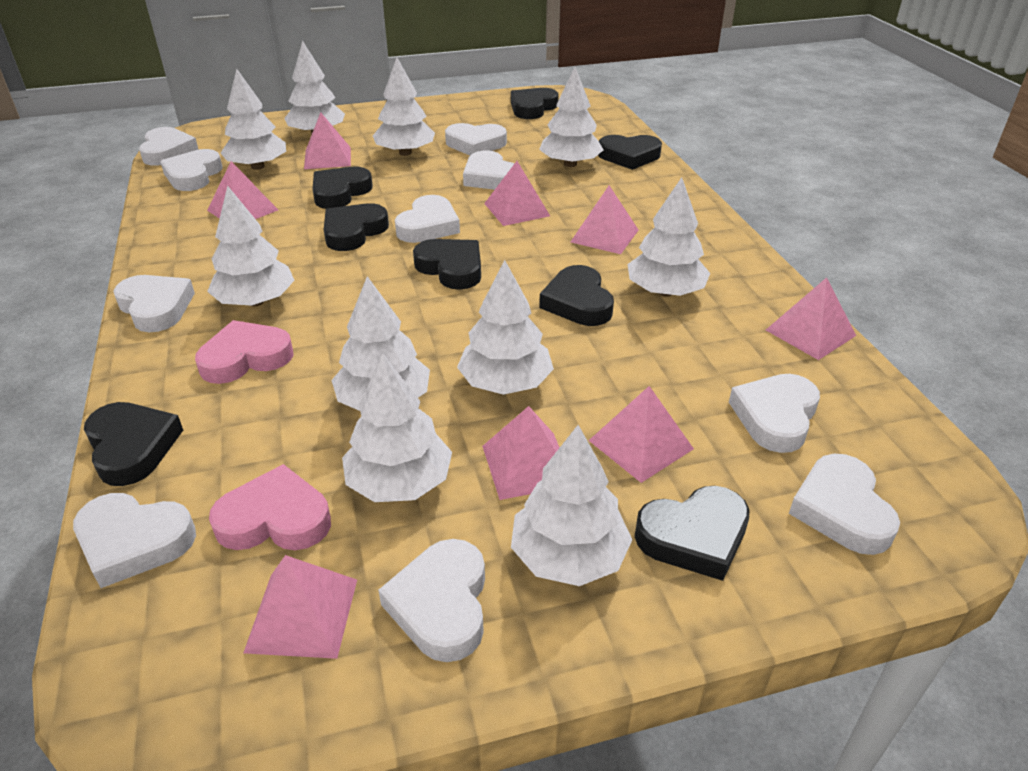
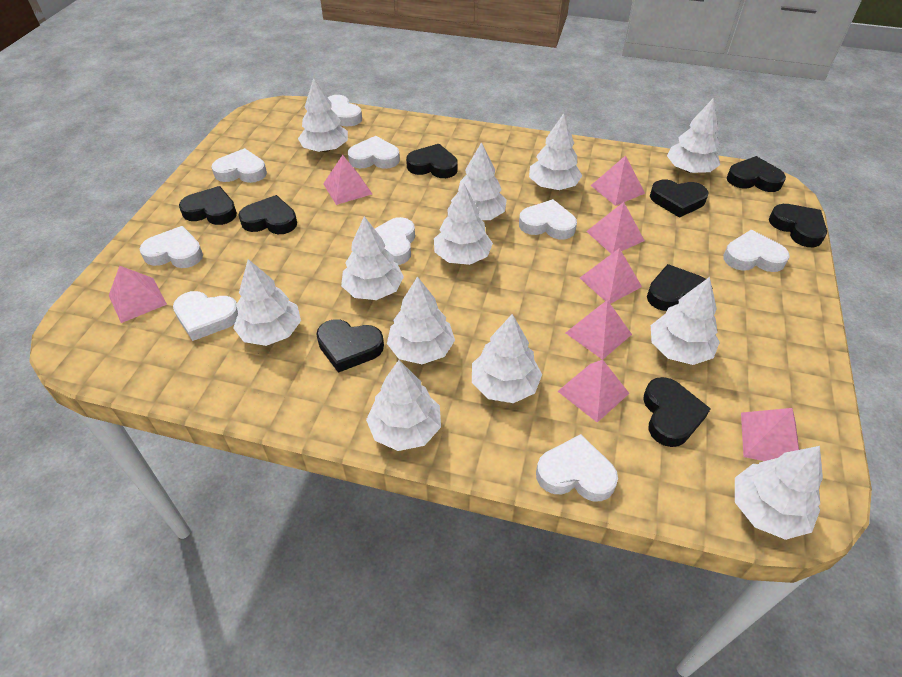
black heart: [84,402,183,486] [312,167,373,209] [324,203,389,251] [413,239,481,290] [511,88,559,119] [539,265,614,326] [598,135,662,170] [635,486,750,581] = 8 -> [179,186,237,225] [238,195,297,234] [316,319,384,373] [406,144,458,178] [643,377,711,447] [647,264,713,311] [650,179,709,218] [727,156,786,192] [769,204,827,247] = 9
pink heart: [195,320,294,384] [209,464,331,550] = 2 -> none = 0
white heart: [73,493,196,588] [114,275,195,332] [139,127,199,166] [160,149,223,191] [378,539,485,662] [395,195,460,243] [445,123,507,156] [463,150,515,190] [729,374,820,453] [789,454,900,555] = 10 -> [140,226,203,268] [173,291,238,341] [211,148,267,183] [328,95,362,126] [348,136,400,169] [375,217,415,265] [519,199,577,240] [536,434,618,501] [724,230,790,272] = 9
white tree: [207,186,295,306] [220,69,286,170] [284,41,345,135] [331,276,430,411] [342,353,452,502] [373,57,435,156] [457,260,554,395] [511,425,632,586] [539,67,604,167] [628,177,710,296] = 10 -> [233,259,301,346] [298,78,348,152] [341,216,404,300] [366,360,441,451] [387,276,455,364] [434,183,493,265] [451,142,507,220] [472,314,542,403] [529,113,582,190] [651,277,720,365] [667,98,720,173] [735,446,823,540] = 12

